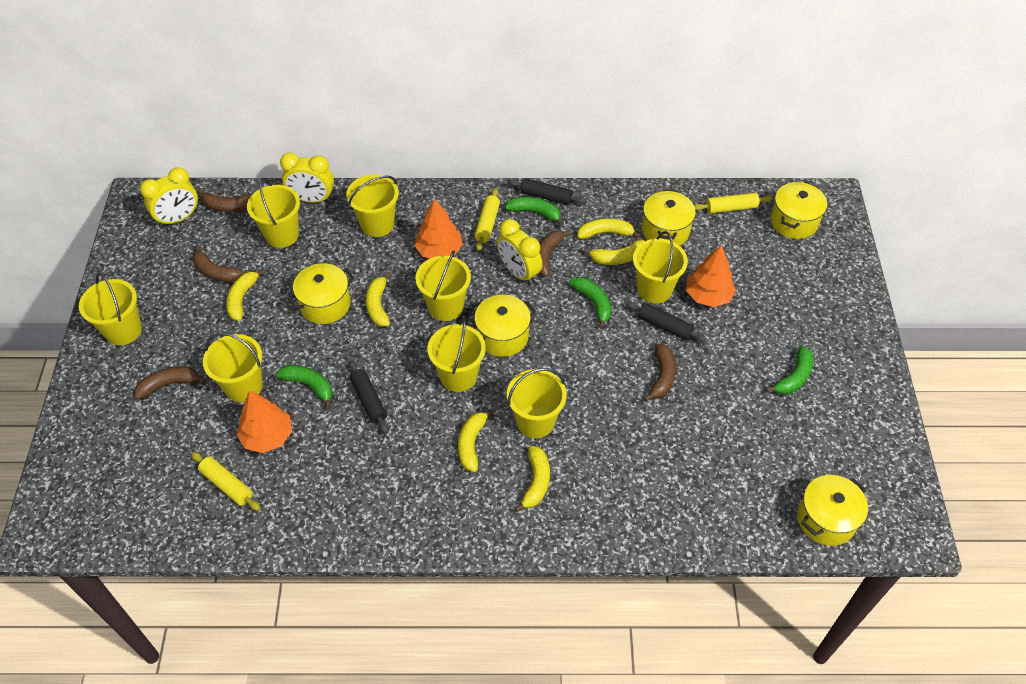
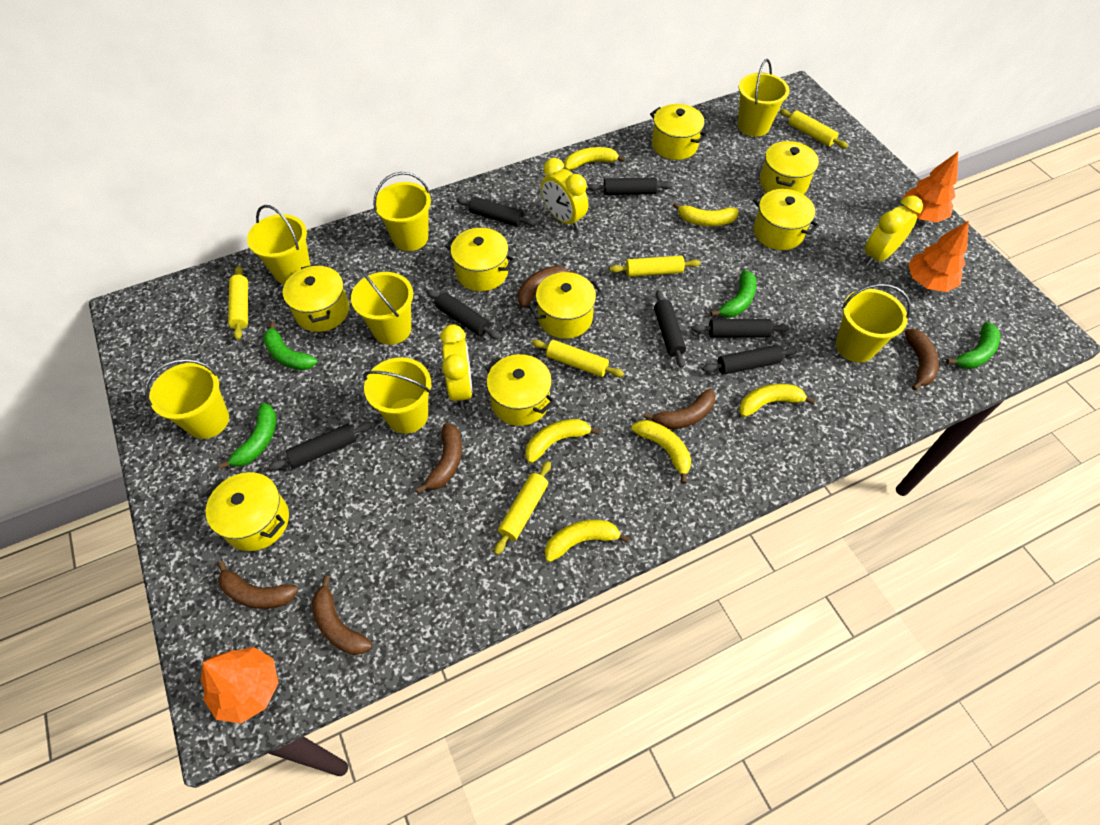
black rolling pin: [349,360,388,434] [508,178,586,205] [626,301,707,342] = 3 -> [269,422,372,470] [427,290,500,339] [456,197,536,227] [588,177,673,195] [654,290,686,368] [692,319,789,337] [702,345,797,375] = 7
brown banana: [134,366,206,400] [193,244,244,282] [198,189,252,212] [538,230,572,277] [644,344,676,401] = 5 -> [217,561,298,609] [312,576,372,655] [416,423,462,493] [518,266,577,307] [643,389,715,429] [905,329,939,391] = 6
yellow bucket: [79,273,142,345] [203,332,263,402] [247,178,300,248] [346,174,399,237] [415,250,471,321] [427,319,486,392] [507,368,567,438] [633,231,688,304] = 8 -> [145,359,229,439] [247,205,310,284] [351,269,413,345] [363,357,431,434] [373,172,431,251] [738,59,789,137] [836,284,911,362] = 7
yellow pot: [287,263,355,324] [472,295,536,357] [642,190,696,246] [770,182,827,239] [797,475,868,546] = 5 -> [206,472,289,551] [283,264,349,332] [445,228,515,291] [485,354,555,426] [529,272,602,339] [650,104,707,160] [753,189,819,250] [760,141,819,194] = 8
yellow rolling pin: [191,452,261,511] [474,188,500,251] [694,193,773,214] = 3 -> [228,266,248,340] [494,461,551,555] [532,340,624,377] [609,256,700,277] [780,109,848,149] = 5

